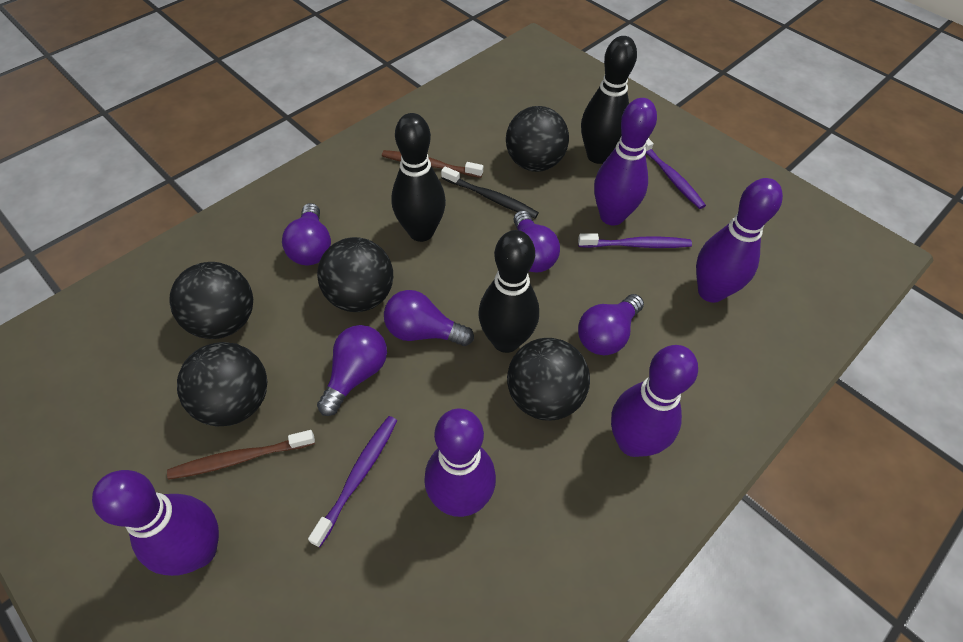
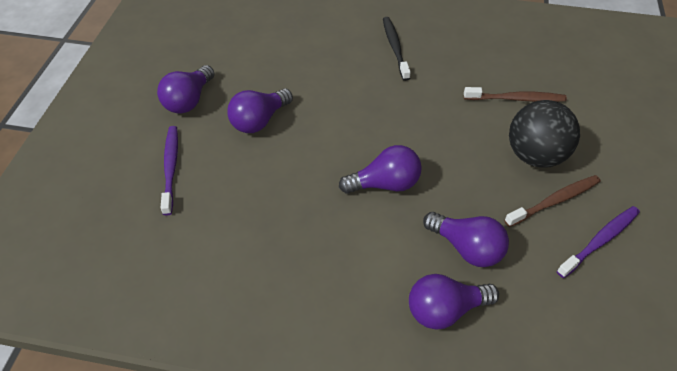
black ball: [169,262,253,339] [177,342,268,427] [317,237,393,312] [506,106,569,172] [507,338,590,421] = 5 -> [509,100,580,168] = 1
black bowling pin: [391,113,446,242] [479,230,539,353] [581,36,637,164] = 3 -> none = 0
purple bowling pin: [92,470,219,576] [424,408,496,517] [594,98,657,226] [611,345,698,457] [696,178,783,303] = 5 -> none = 0
purple toothbrush: [308,416,397,547] [578,234,692,248] [645,138,706,209] = 3 -> [161,126,178,216] [557,206,640,278] = 2

